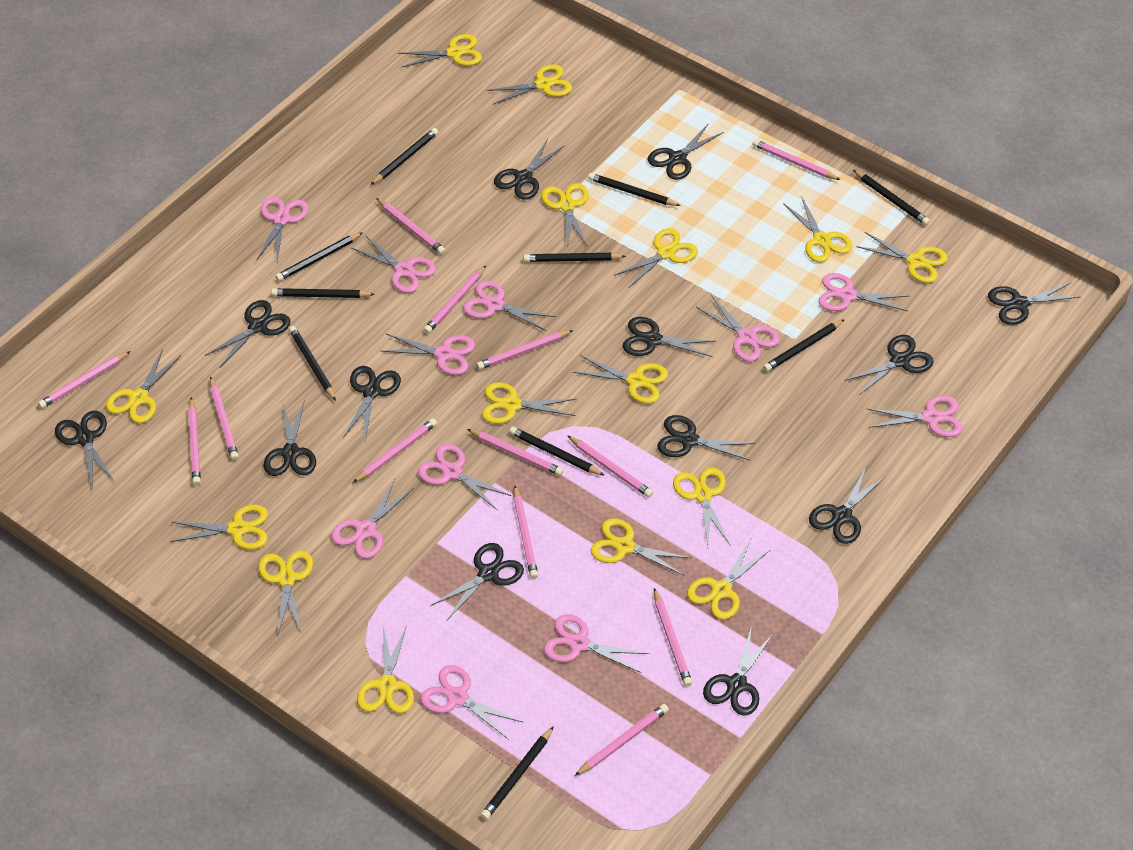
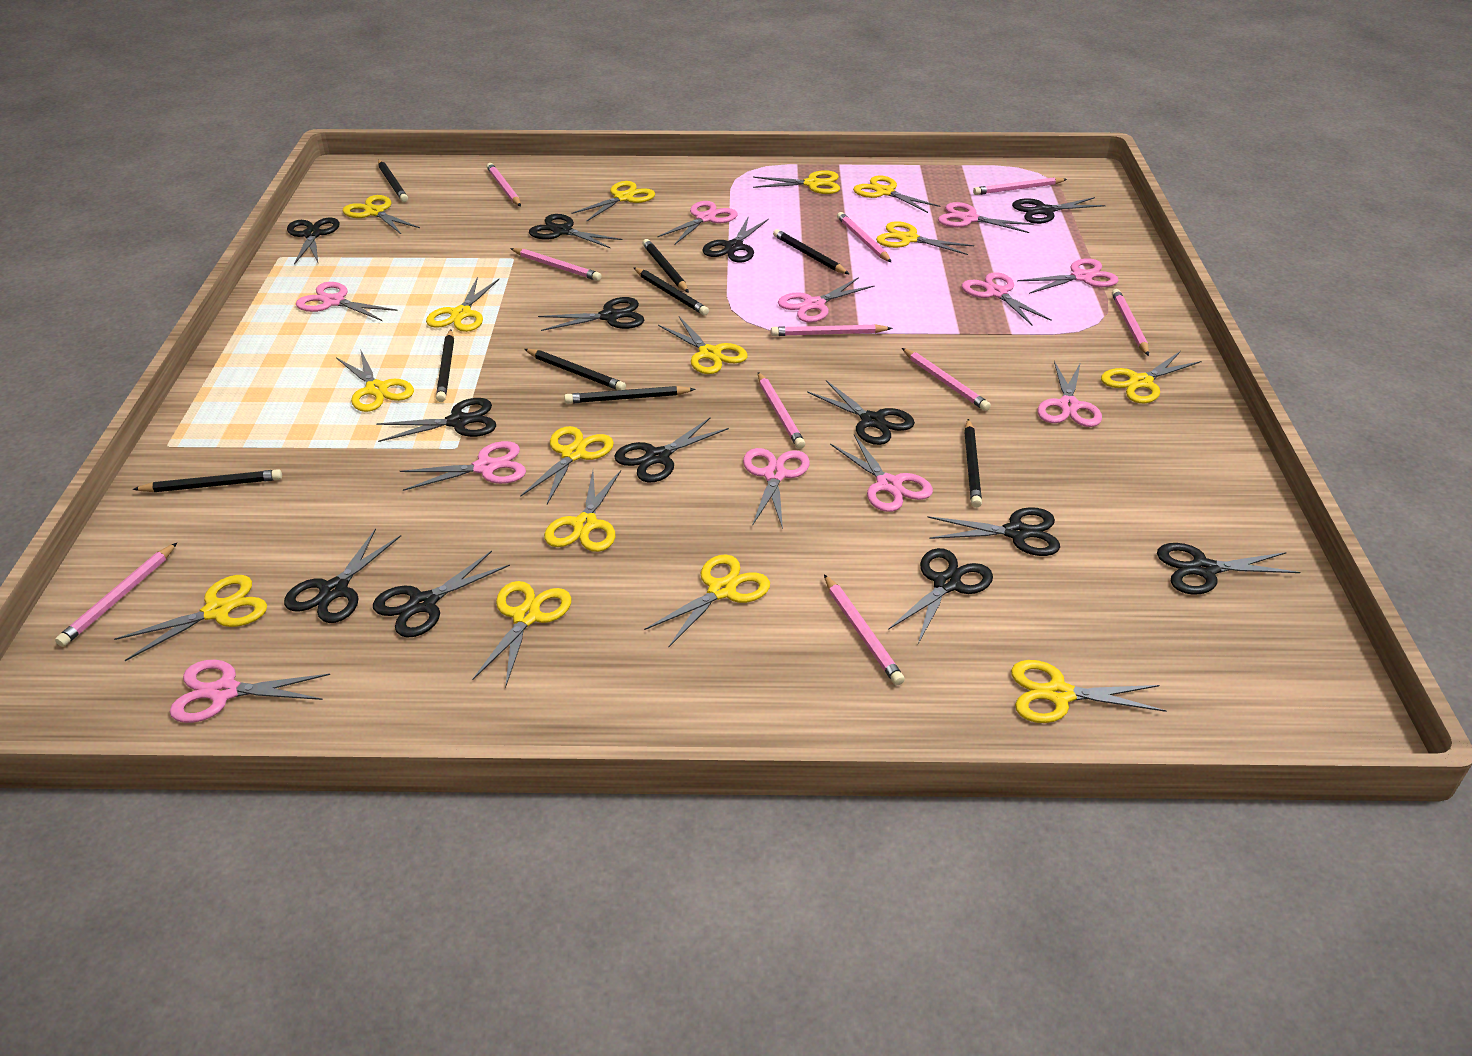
black pencil: [271,288,375,298] [275,232,363,281] [289,326,336,401] [371,128,438,185] [481,726,554,820] [509,427,605,476] [524,253,626,262] [588,173,681,206] [763,319,845,372] [853,170,930,225] = 10 -> [132,469,282,492] [378,160,408,202] [436,330,454,402] [524,349,626,390] [564,386,696,404] [634,268,709,315] [642,239,689,293] [773,229,849,274] [964,419,982,508] = 9
pink pencil: [38,351,131,408] [188,397,201,485] [210,376,239,460] [353,418,437,483] [376,198,445,254] [424,266,486,334] [467,429,563,476] [477,330,573,370] [514,486,538,579] [567,435,653,497] [575,704,669,776] [654,588,692,686] [753,139,840,180] = 13 -> [55,543,177,647] [486,163,521,206] [510,248,601,281] [758,372,805,449] [771,324,892,336] [824,575,905,685] [837,212,892,263] [902,348,991,411] [973,177,1067,195] [1112,289,1149,356] = 10

